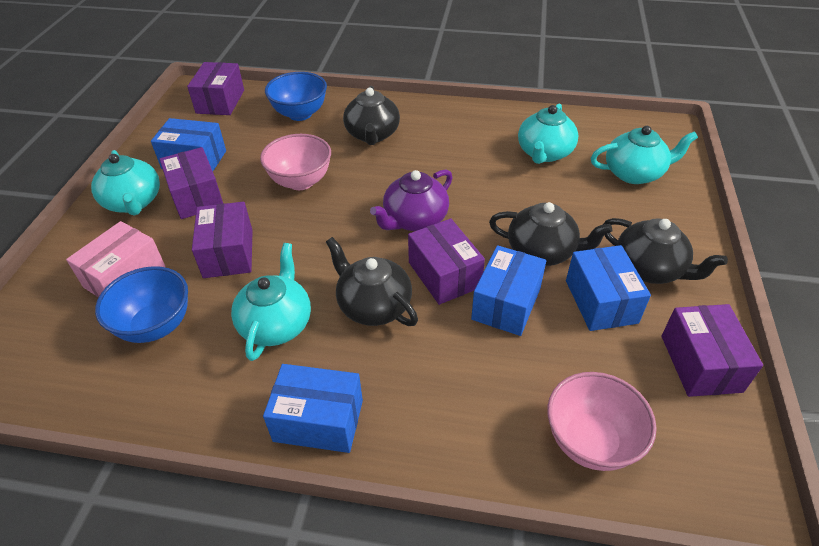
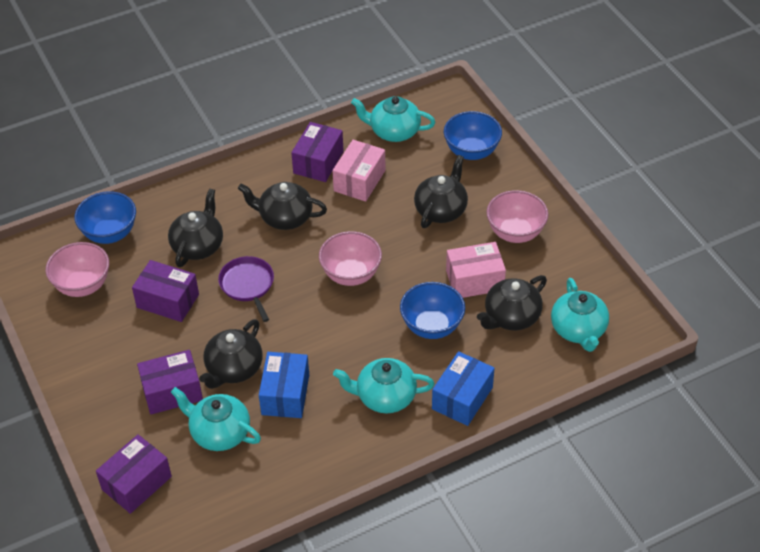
black teapot: [326,237,418,326] [343,86,400,145] [489,202,612,266] [603,218,728,284] = 4 -> [168,188,223,267] [199,319,263,389] [238,182,327,230] [414,155,468,228] [477,275,547,331] = 5
blue bowl: [95,266,188,343] [265,72,327,121] = 2 -> [75,191,136,244] [400,282,465,339] [444,111,502,160] = 3
blue box: [151,118,226,171] [263,364,363,453] [471,245,546,336] [566,245,651,331] = 4 -> [259,352,309,418] [432,351,495,426] = 2
pink bowl: [260,134,331,190] [547,372,657,471] = 2 -> [46,242,109,297] [319,231,382,286] [486,190,548,243] = 3
pink box: [66,221,166,298] = 1 -> [332,140,386,202] [446,242,506,298] = 2
purple box: [160,147,223,219] [187,62,244,115] [192,202,253,278] [408,218,485,305] [661,304,763,397] = 5 -> [96,434,172,514] [132,260,199,322] [137,350,203,414] [291,122,344,182] = 4
purple pan: none = 0 -> [218,256,274,322] = 1
purple teapot: [370,170,453,231] = 1 -> none = 0

